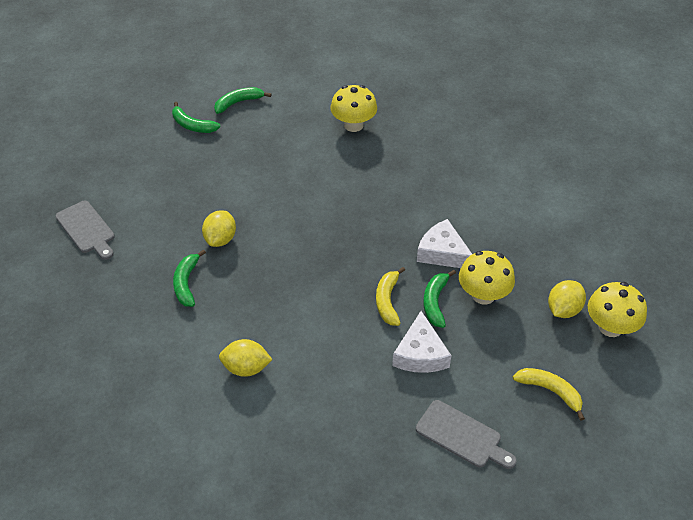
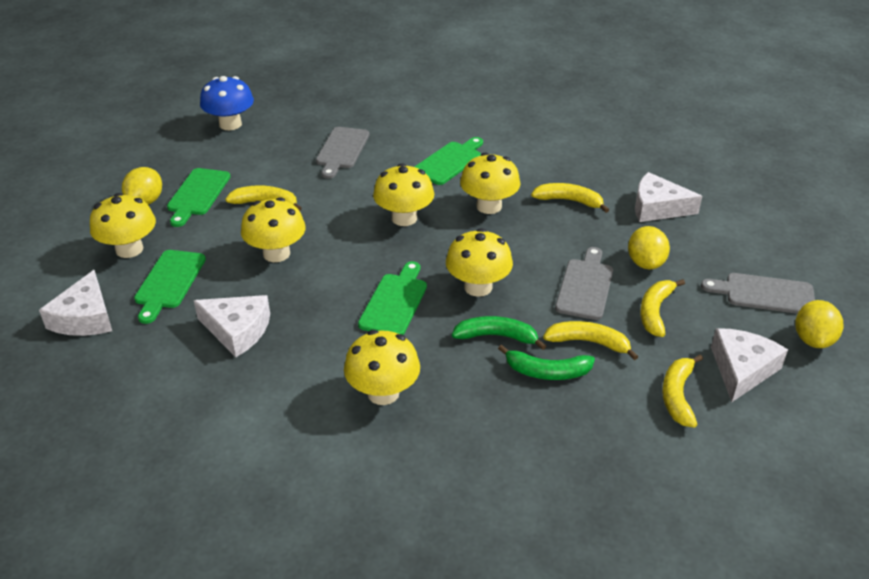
blue mushroom: none = 0 -> [200,76,254,130] = 1
green banana: [172,102,221,133] [173,249,206,307] [214,87,271,114] [423,270,456,328] = 4 -> [452,316,546,350] [498,345,595,380] = 2
green cutting board: none = 0 -> [134,250,206,324] [167,168,231,227] [358,261,427,335] [414,137,483,185] = 4
grey cutting board: [55,201,115,260] [416,400,517,469] = 2 -> [316,127,369,179] [555,247,613,320] [701,273,815,314] = 3
white cheese: [392,311,452,373] [417,219,472,268] = 2 -> [39,270,112,336] [194,295,270,357] [635,172,702,222] [711,328,788,402] = 4
yellow banana: [376,267,405,326] [513,368,585,421] = 2 -> [225,185,302,211] [531,183,609,213] [543,321,638,360] [640,279,685,337] [662,355,703,428] = 5
yellow mushroom: [330,85,377,132] [459,251,515,305] [588,282,647,337] = 3 -> [90,193,156,258] [241,197,306,262] [344,330,420,405] [373,163,434,226] [446,228,513,297] [460,152,520,214] = 6

